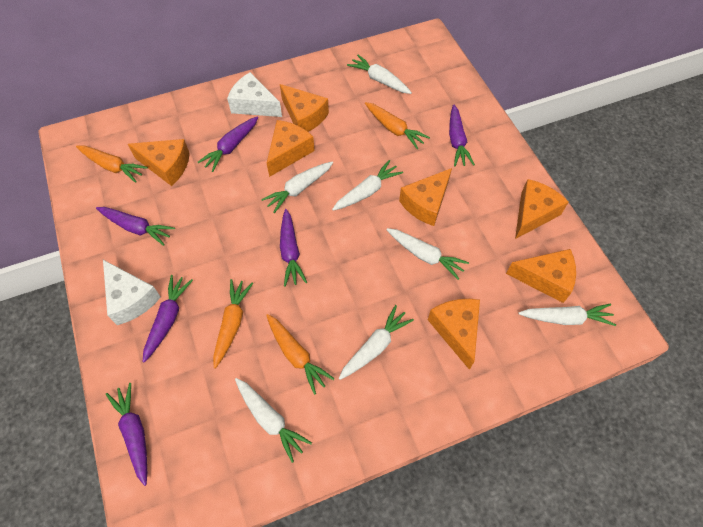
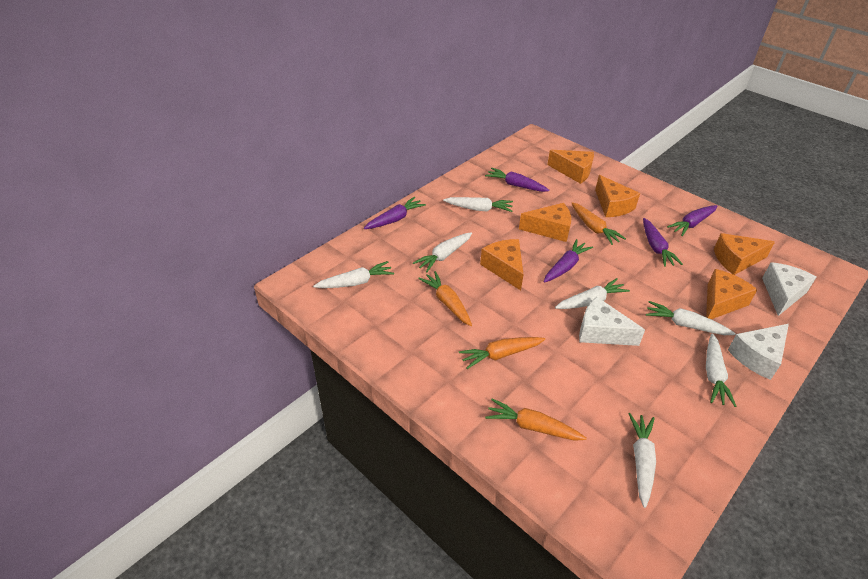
orange cheese: [128,139,190,186] [267,120,315,177] [280,84,329,132] [399,168,452,226] [428,299,480,370] [506,249,576,303] [515,179,568,239] = 7 -> [480,239,524,290] [519,203,571,242] [547,150,594,184] [595,175,640,217] [706,269,758,319] [714,233,775,275] = 6
purple carrot: [96,207,175,246] [106,383,147,486] [143,275,193,363] [198,116,258,172] [280,209,307,287] [449,104,475,166] = 6 -> [364,197,426,229] [485,168,550,192] [544,239,593,283] [643,218,683,267] [667,205,717,236] = 5
white cheese: [103,260,161,325] [227,72,282,117] = 2 -> [579,297,645,346] [728,324,789,380] [762,262,816,316] = 3

